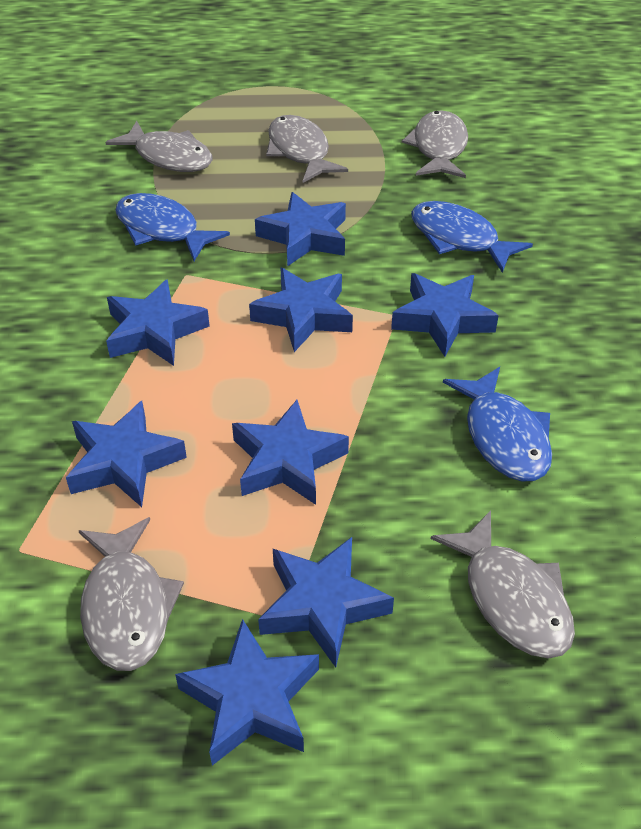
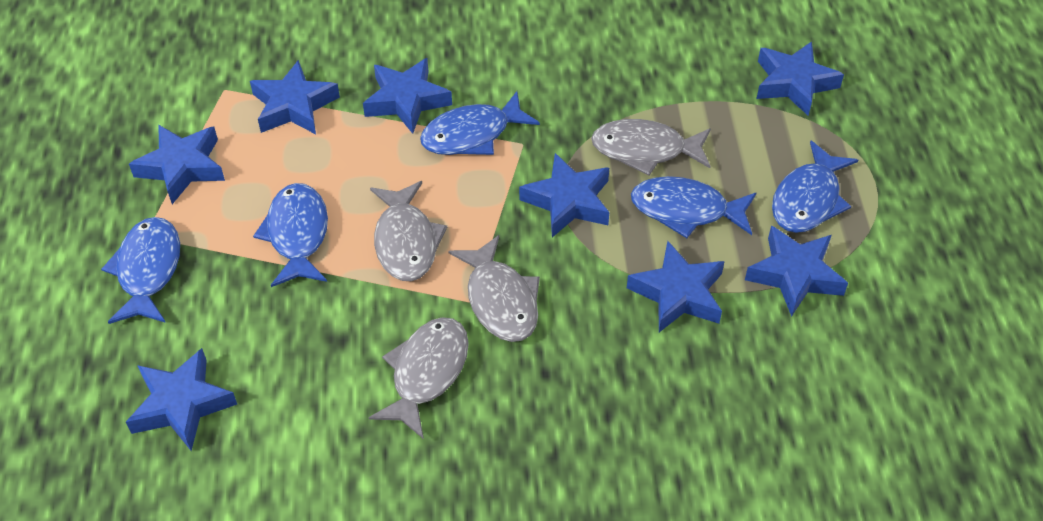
blue fish: [115,193,230,261] [411,201,533,273] [443,367,552,482] = 3 -> [101,217,180,324] [253,183,328,287] [420,91,540,155] [631,176,756,238] [772,140,858,233] = 5
grey fish: [78,517,184,671] [106,121,213,172] [266,115,348,183] [402,110,468,178] [431,510,575,659] = 5 -> [369,317,469,439] [370,181,447,281] [449,235,540,342] [591,119,711,176] = 4

